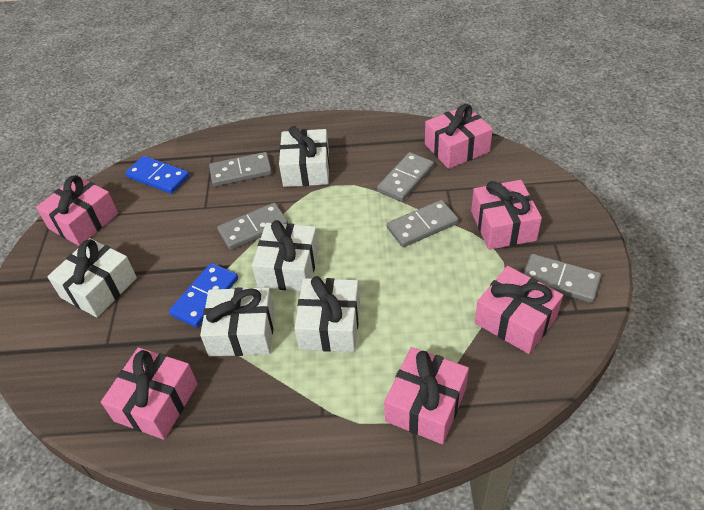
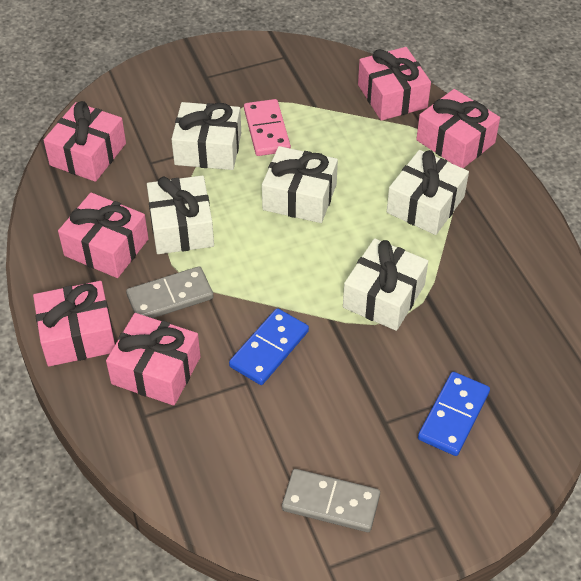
grey domino: [209,152,272,187] [217,203,288,250] [377,152,434,202] [387,200,459,247] [523,254,601,303] = 5 -> [126,266,214,318] [282,469,380,532] = 2
pink domino: none = 0 -> [244,99,291,156] = 1

